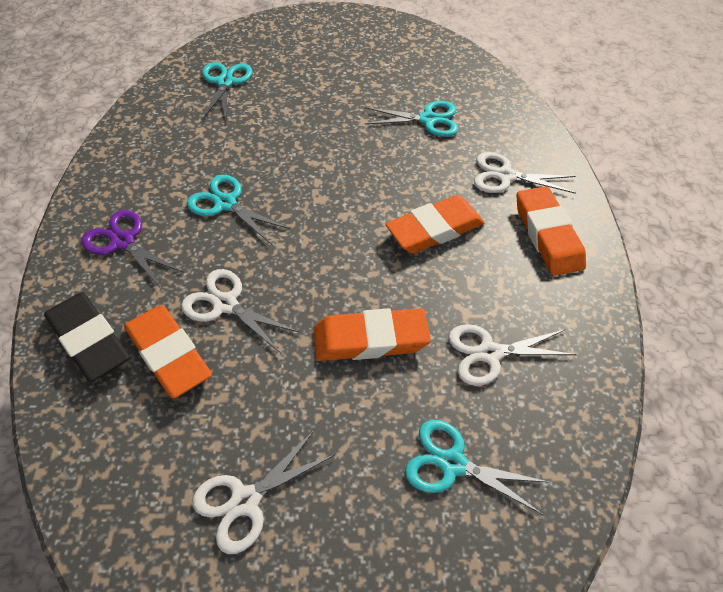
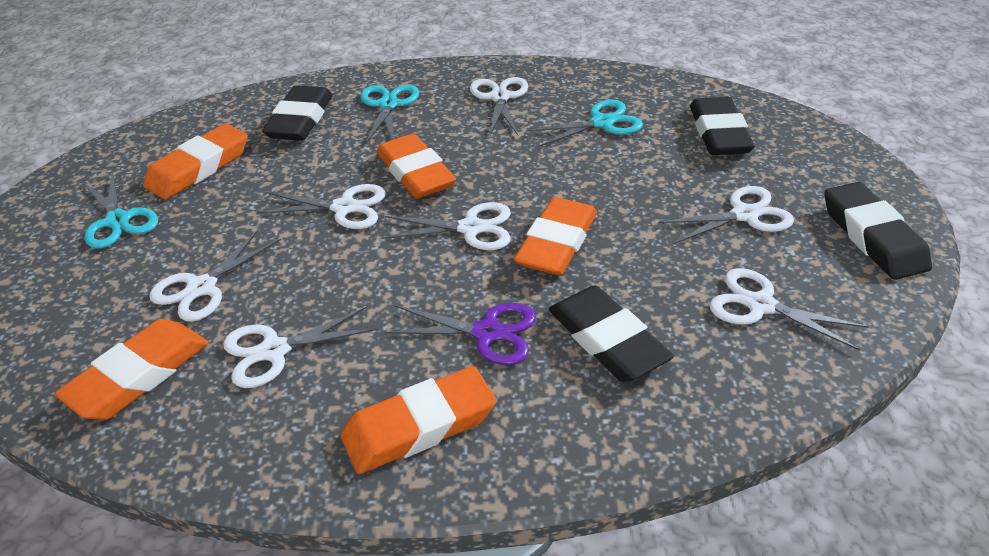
black eraser: [44,292,130,382] = 1 -> [262,85,333,141] [549,286,674,382] [690,97,755,155] [825,182,932,280] = 4
orange eraser: [124,305,212,399] [314,308,431,361] [385,195,485,253] [516,186,586,276] = 4 -> [54,319,209,420] [143,124,248,200] [340,366,496,474] [377,134,456,199] [514,197,597,276] = 5
turquoise scissors: [187,175,290,244] [202,62,252,121] [364,101,458,137] [405,420,549,515] = 4 -> [83,171,158,249] [361,85,419,143] [527,100,643,147] = 3
white scissors: [181,269,300,353] [193,430,334,554] [449,324,577,386] [474,152,576,194] = 4 -> [149,229,281,322] [223,307,378,388] [257,184,386,229] [381,202,511,250] [470,77,528,135] [658,186,794,244] [709,268,869,351] = 7

